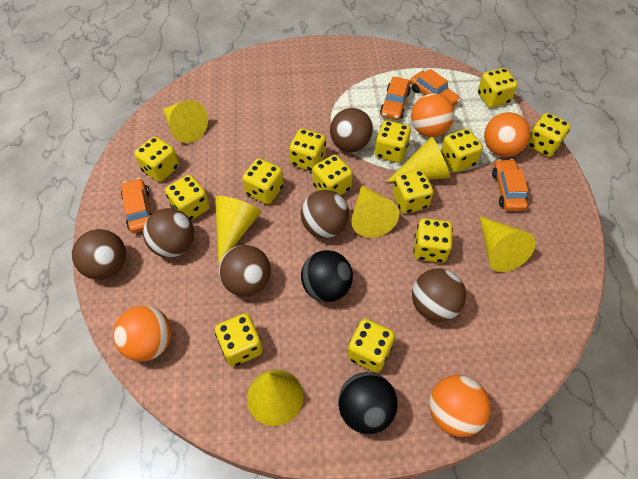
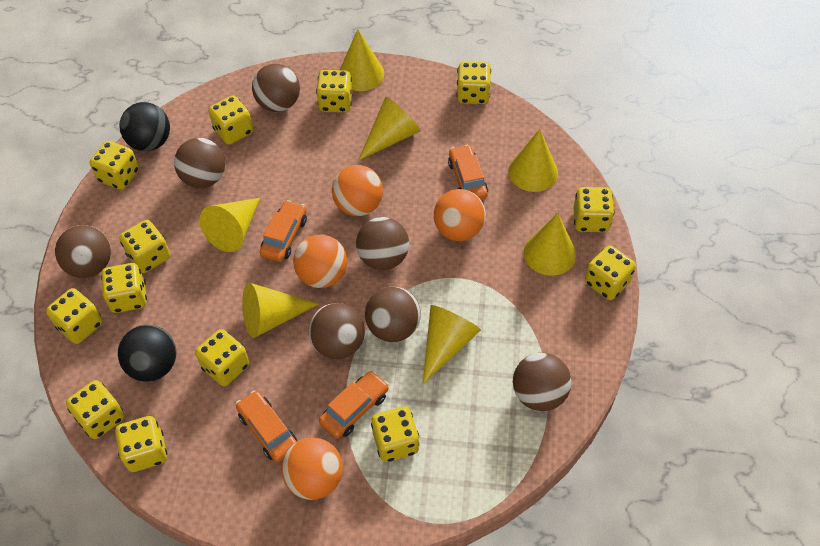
brown ball: [71,229,126,280] [143,208,194,258] [219,245,271,297] [301,190,349,238] [330,108,373,152] [412,268,466,322] = 6 -> [55,225,111,278] [174,138,225,188] [252,64,300,112] [308,303,365,359] [356,217,409,270] [365,287,421,342] [513,353,572,411] = 7
yellow cone: [163,100,208,143] [215,196,261,264] [247,370,303,426] [351,185,399,238] [386,137,450,183] [480,216,535,272] = 6 -> [200,198,260,252] [242,283,319,338] [340,29,384,91] [359,97,420,160] [423,305,481,384] [508,129,558,192] [524,213,576,276] = 7

